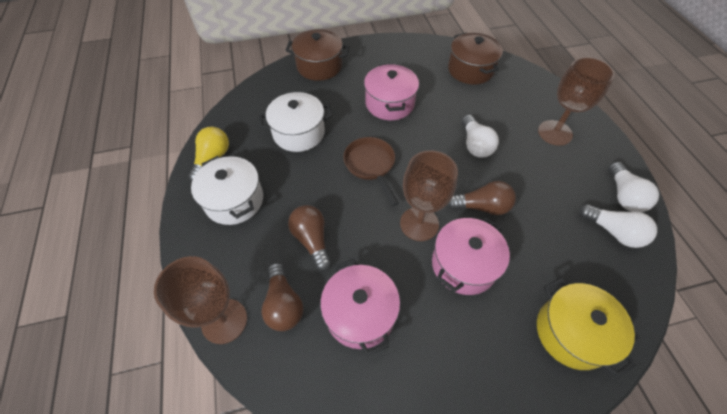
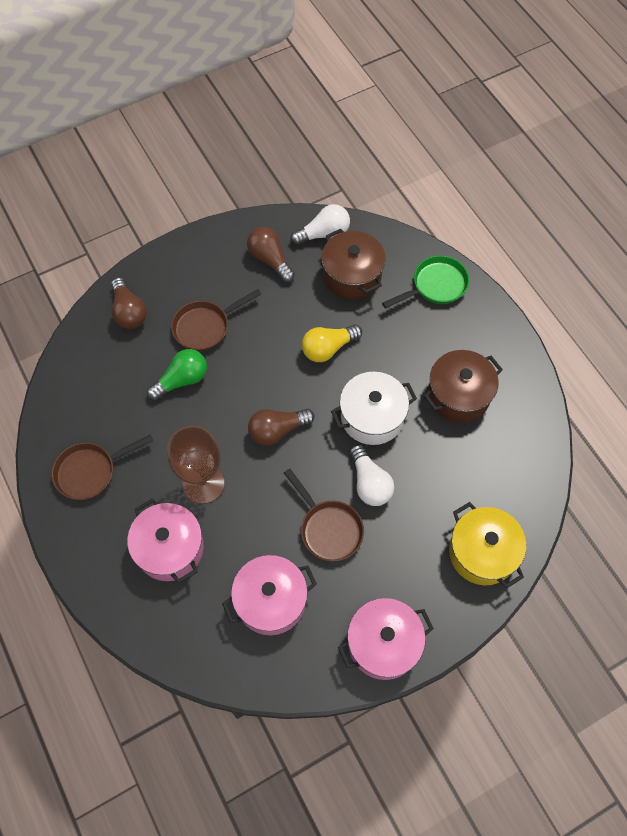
brown goblet: [154,256,247,344] [400,150,458,241] [538,57,615,146] = 3 -> [167,425,225,504] = 1
brown pan: [343,137,399,206] = 1 -> [52,435,153,500] [171,289,261,352] [284,468,364,561] = 3
green light bulb: none = 0 -> [147,349,207,401] = 1
green pan: none = 0 -> [382,255,469,309] = 1
white light bulb: [462,115,499,158] [579,204,657,248] [608,162,659,212] = 3 -> [290,204,350,245] [350,444,394,506] = 2
white pot: [191,156,263,225] [259,92,332,152] = 2 -> [331,372,417,445] = 1

